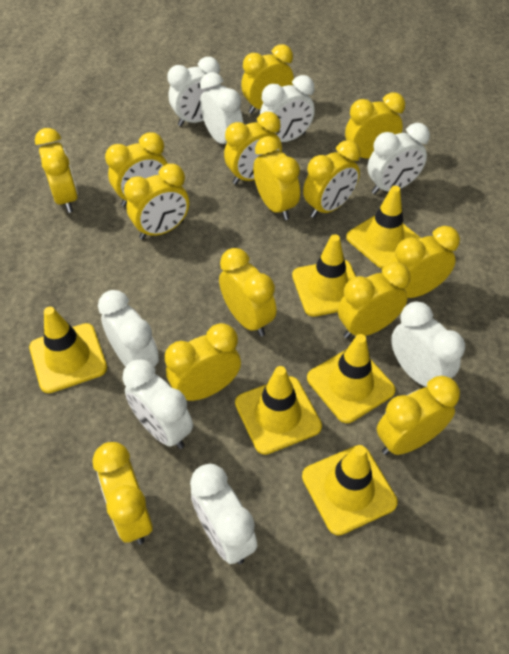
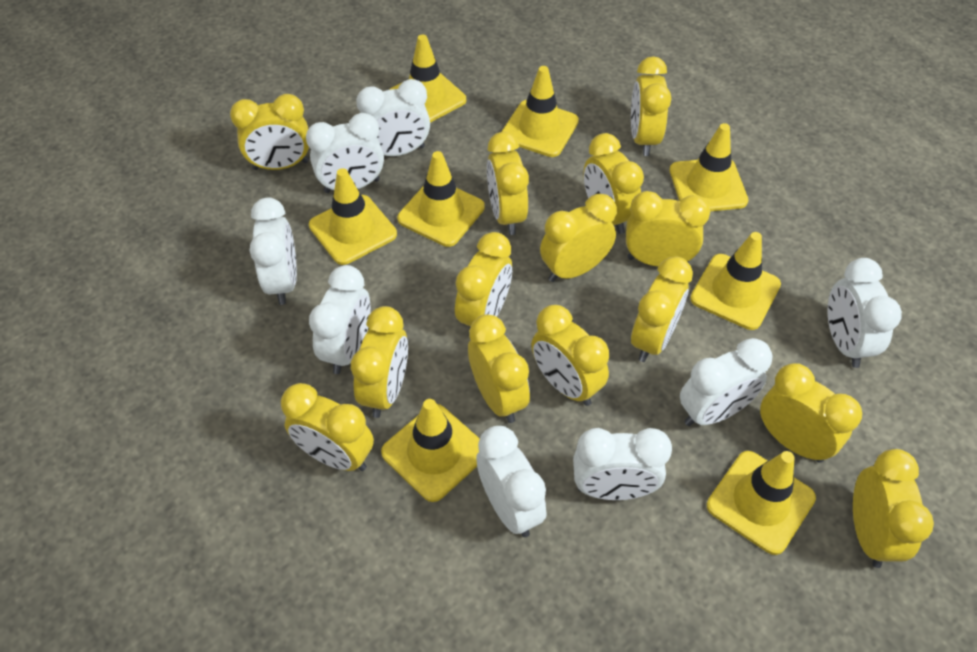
yellow traffic cone: [29,307,107,393] [235,366,322,455] [292,234,356,317] [302,445,398,535] [307,334,396,423] [346,186,421,268] = 6 -> [309,168,397,265] [381,399,480,502] [389,34,466,123] [397,151,485,247] [502,66,579,157] [670,123,748,211] [690,232,781,330] [707,451,816,555] = 8

